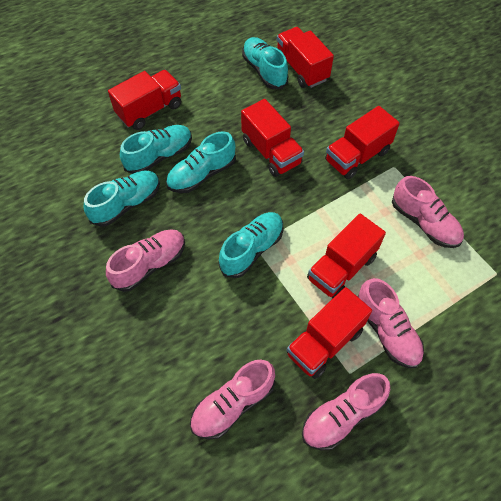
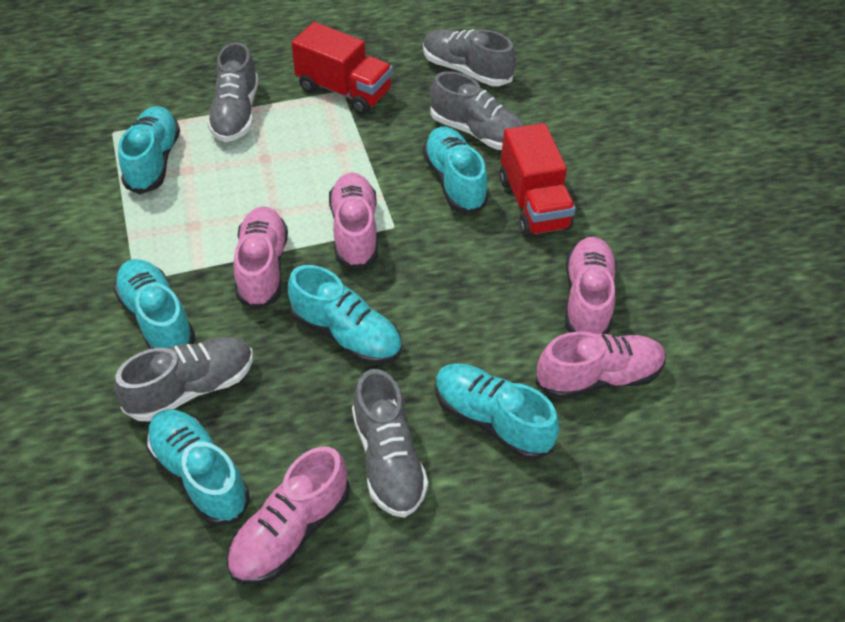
grey shoe: none = 0 -> [114,337,253,421] [207,42,259,142] [352,369,428,518] [423,29,516,86] [430,71,526,150] = 5
red truck: [108,70,181,130] [241,99,304,177] [277,27,334,88] [287,287,372,379] [307,214,386,298] [325,106,400,180] = 6 -> [291,22,393,114] [499,123,576,237] = 2
turquoise shoe: [84,171,160,227] [120,125,192,174] [166,131,236,193] [218,212,284,278] [242,37,288,89] = 5 -> [113,259,195,349] [118,106,180,194] [146,410,250,526] [288,265,402,365] [423,127,489,214] [435,363,559,460] = 6

